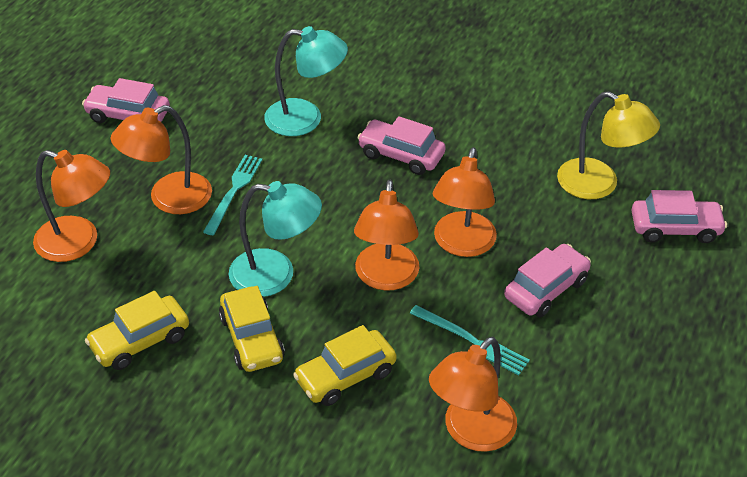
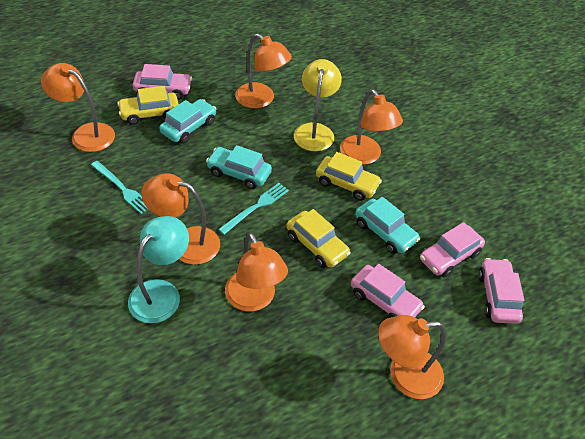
orange lamp: [33,150,110,262] [111,105,212,214] [354,180,419,291] [429,337,517,452] [433,147,497,257] = 5 -> [41,63,115,152] [141,173,220,265] [225,233,288,311] [235,34,292,108] [340,89,403,165] [378,315,446,399] = 6
turquoise car: none = 0 -> [159,99,216,144] [206,145,272,189] [355,197,420,254] = 3
turquoise lamp: [229,181,322,297] [264,26,348,136] = 2 -> [128,216,189,323] = 1

